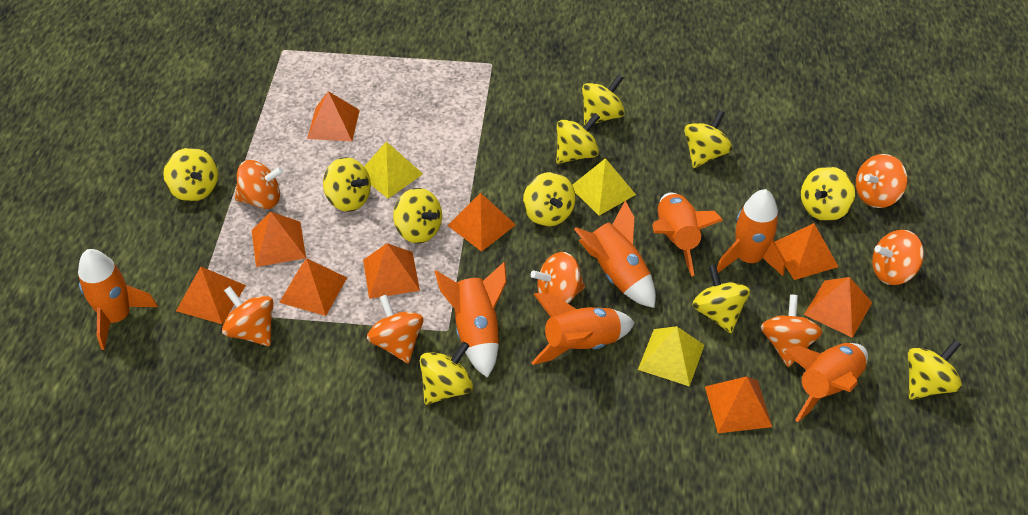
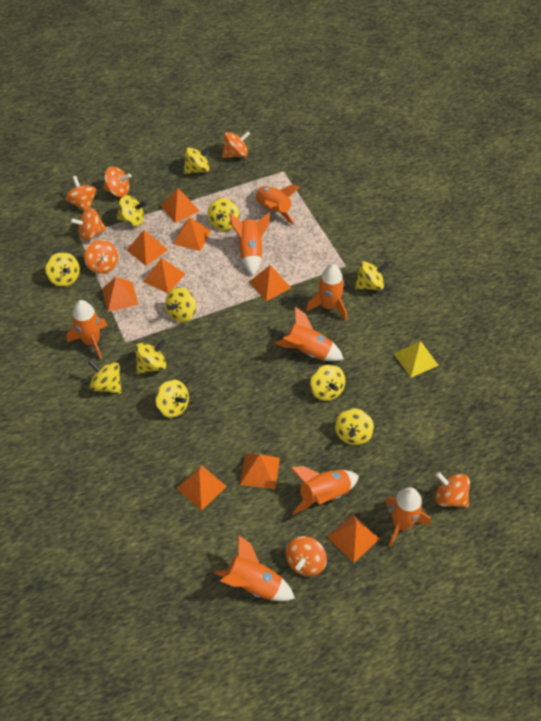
orange rocket: [78,249,158,350] [434,262,507,378] [531,293,635,365] [574,201,656,308] [652,193,723,277] [717,189,785,276] [784,343,868,422] = 7 -> [67,300,108,360] [215,535,295,601] [229,213,270,275] [254,185,300,225] [275,307,344,361] [291,466,359,515] [306,264,347,321] [385,487,430,548] = 8
yellow pyramid: [364,141,423,199] [572,158,636,216] [638,326,704,386] = 3 -> [394,341,439,378] = 1

